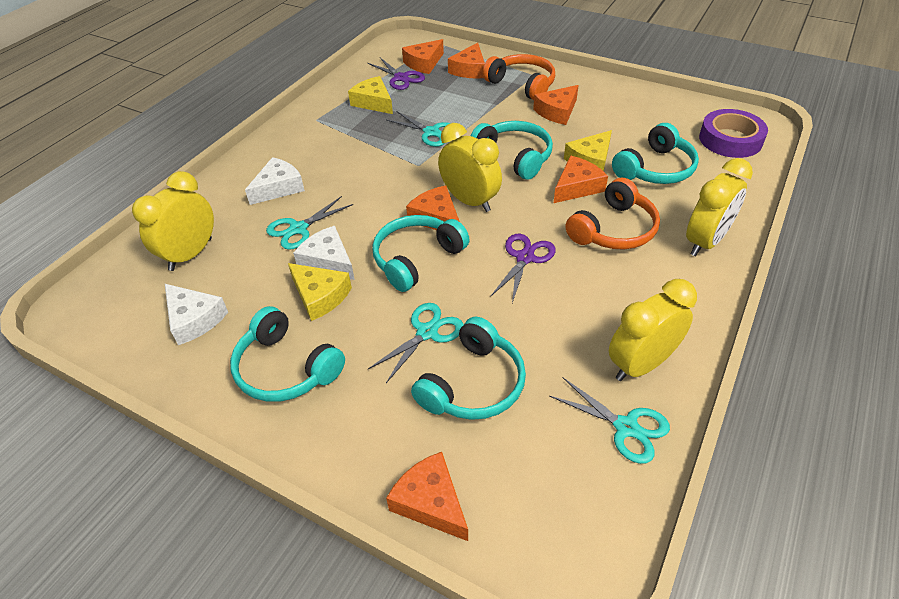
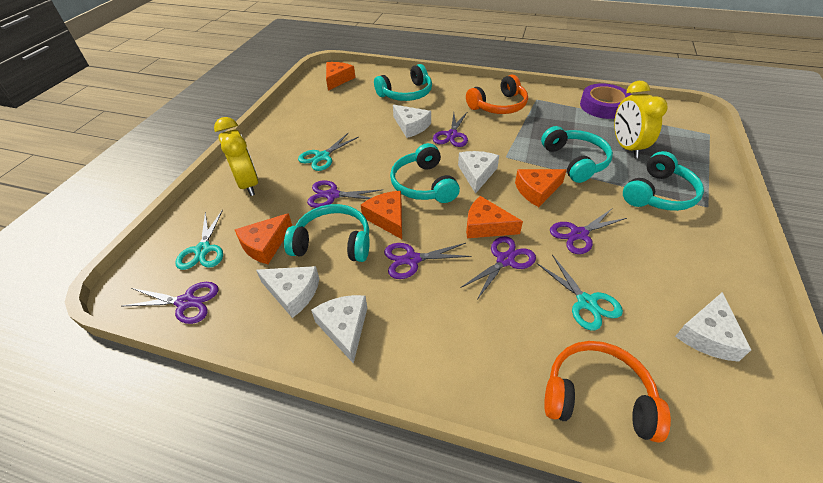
orange cheese: [386,452,468,541] [402,39,444,74] [406,185,460,230] [448,43,485,79] [533,85,579,125] [554,156,608,203] = 6 -> [235,213,292,264] [326,62,355,91] [361,191,402,239] [466,196,523,238] [515,169,567,207] = 5
purple scissors: [368,58,425,90] [491,234,556,303] = 2 -> [122,282,218,324] [307,181,382,208] [384,243,471,279] [433,113,468,147] [460,236,536,300] [550,209,627,254] = 6
turquoise scissors: [266,196,353,250] [368,303,464,383] [386,111,451,147] [549,378,670,464] = 4 -> [175,209,223,270] [298,133,359,171] [537,255,623,331] = 3
white cheese: [165,284,228,345] [245,157,305,205] [293,226,355,280] = 3 -> [256,266,319,318] [311,295,367,364] [393,105,431,138] [458,151,499,194] [675,292,751,362] = 5
yellow cheese: [288,263,352,321] [348,76,393,114] [564,130,612,171] = 3 -> none = 0
yellow clock: [132,171,214,271] [438,123,502,212] [609,279,697,381] [686,158,753,256] = 4 -> [214,117,258,196] [614,81,667,158] = 2

